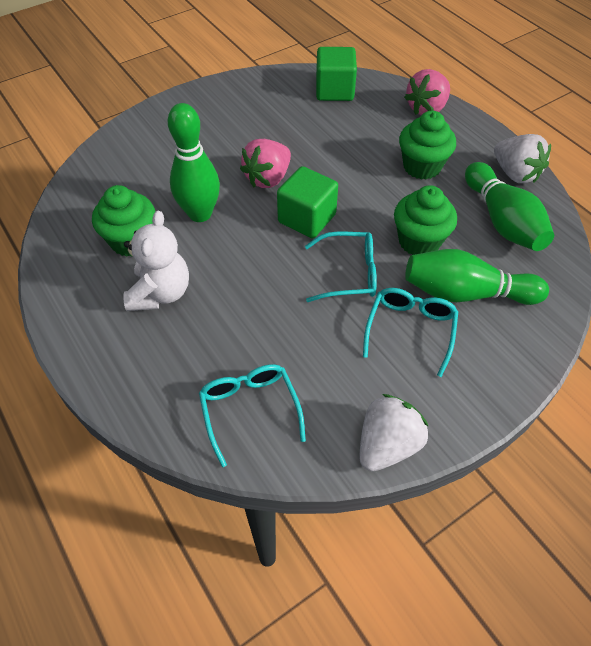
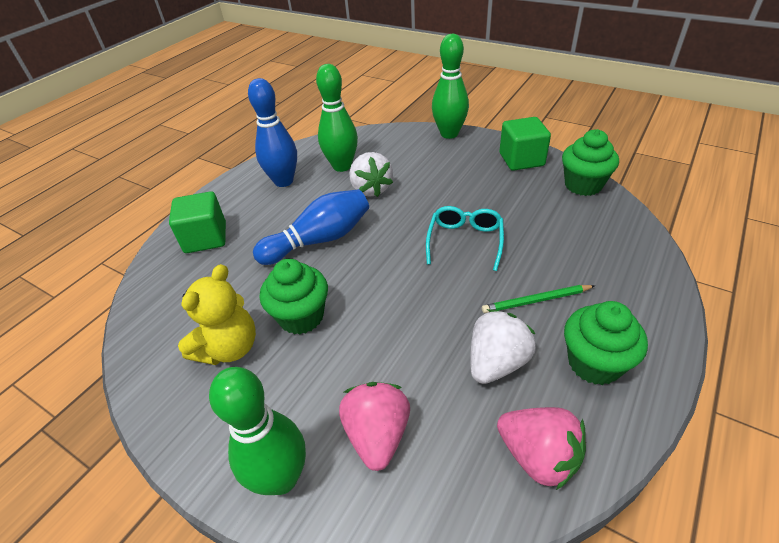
blue bowling pin: none = 0 -> [248,78,297,187] [253,189,369,265] = 2
green pencil: none = 0 -> [482,285,595,313] = 1
turquoise glasses: [199,364,306,467] [305,232,377,302] [363,288,458,377] = 3 -> [426,206,504,271] = 1
white teddy bear: [123,211,189,311] = 1 -> none = 0
yellow teddy bear: none = 0 -> [178,264,256,365] = 1

